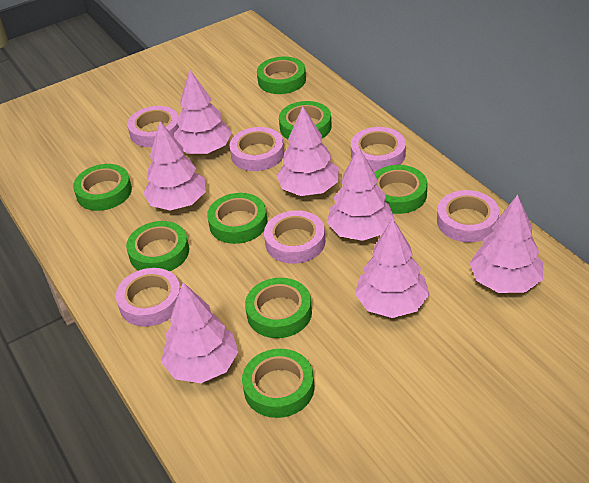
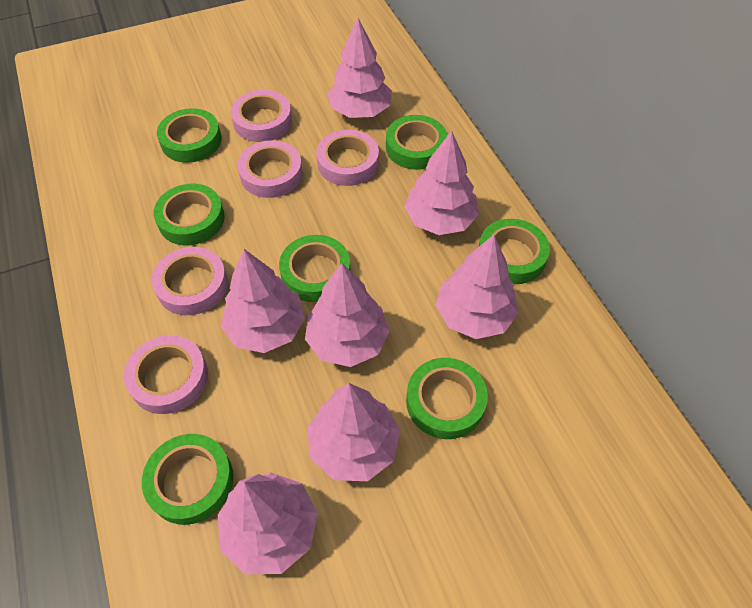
green tape: [73,164,132,211] [126,221,189,271] [207,193,267,244] [242,349,314,418] [245,278,312,338] [257,57,306,94] [279,101,332,139] [375,165,428,214] = 8 -> [142,434,233,525] [154,184,225,245] [157,108,222,163] [279,235,351,302] [386,115,447,170] [406,358,488,439] [479,219,550,284] = 7
pink tape: [116,268,181,326] [127,106,179,147] [230,127,284,171] [264,210,325,264] [351,127,406,172] [437,190,499,242] = 6 -> [124,335,208,414] [152,247,228,315] [231,90,292,142] [237,140,303,198] [316,130,379,186] = 5

